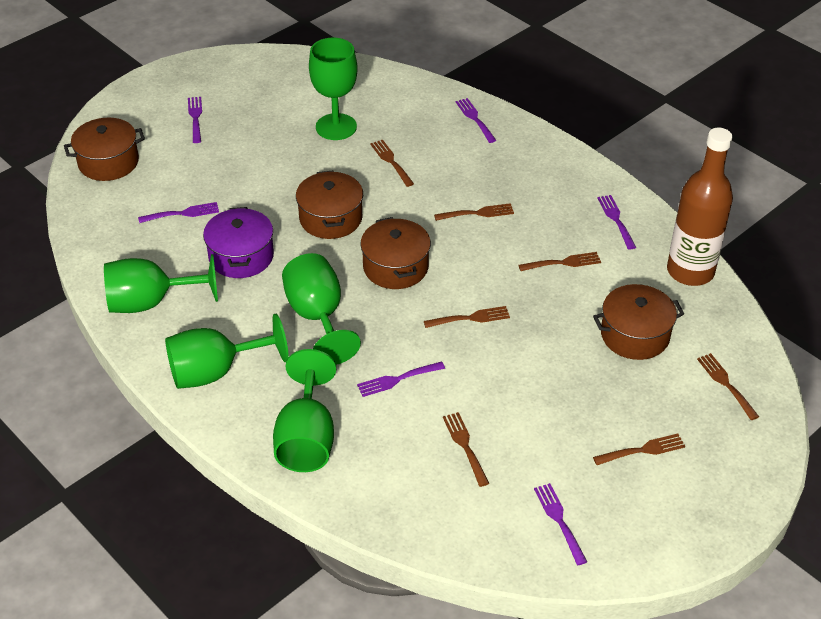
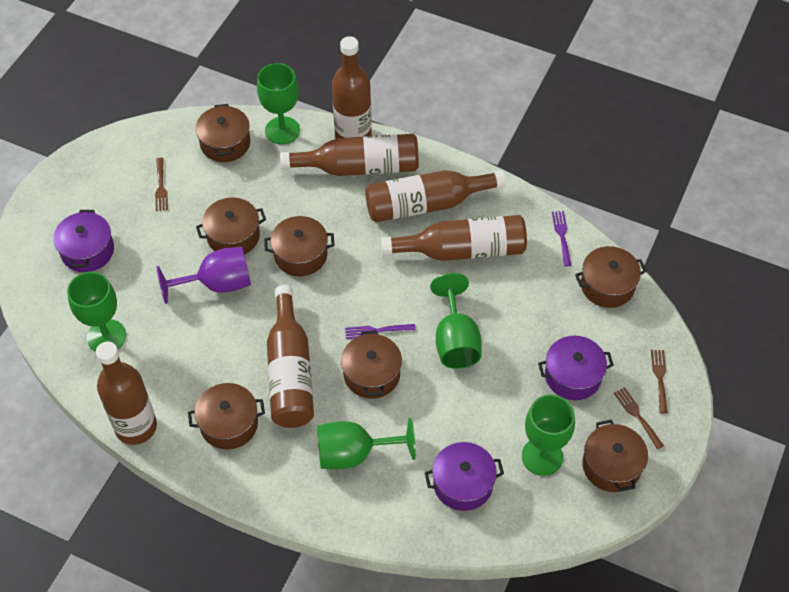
brown bottle: [667,128,733,286] = 1 -> [96,342,157,445] [267,285,314,428] [280,134,419,176] [332,36,372,138] [365,170,506,222] [381,215,527,261] = 6
brown fork: [370,140,414,187] [424,306,510,328] [434,203,514,221] [443,412,489,487] [518,252,601,271] [593,434,685,465] [697,353,759,420] = 7 -> [155,158,168,211] [614,387,664,449] [651,350,668,414] = 3
brown pot: [64,118,145,181] [296,170,363,239] [360,217,431,289] [593,284,684,360] = 4 -> [188,383,265,450] [195,104,250,162] [196,198,266,255] [264,216,335,276] [341,330,402,399] [575,246,647,308] [582,419,648,492] = 7
purple fork: [138,202,219,223] [188,97,202,143] [357,362,445,397] [455,98,497,143] [534,483,587,565] [597,195,636,250] = 6 -> [345,324,416,339] [552,211,572,266] = 2
purple goblet: none = 0 -> [157,247,251,304] = 1
purple pot: [203,207,274,278] = 1 -> [53,210,114,272] [425,442,504,511] [538,336,614,400] = 3

